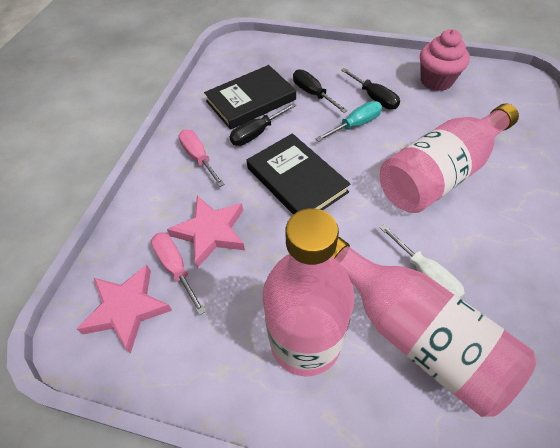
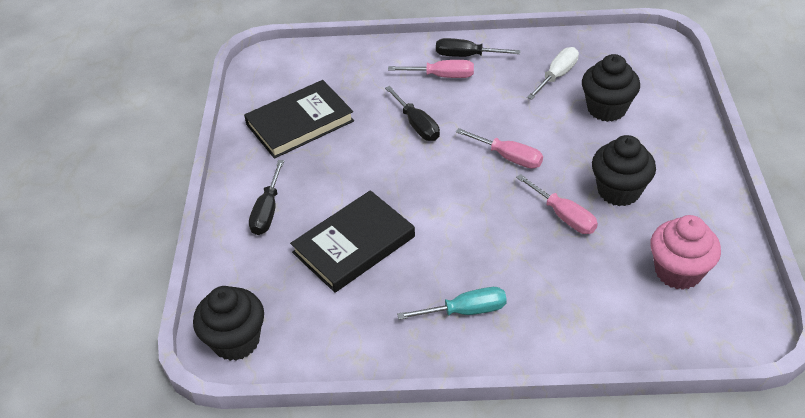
black cupcake: none = 0 -> [193,286,264,361] [582,54,640,122] [592,135,656,206] = 3
pink bottle: [263,208,355,377] [332,236,536,417] [380,104,519,213] = 3 -> none = 0
pink screwdriver: [151,232,206,315] [179,129,225,187] = 2 -> [388,60,474,78] [456,128,543,169] [516,174,598,234] = 3
pink star: [77,264,172,353] [167,196,245,268] = 2 -> none = 0

